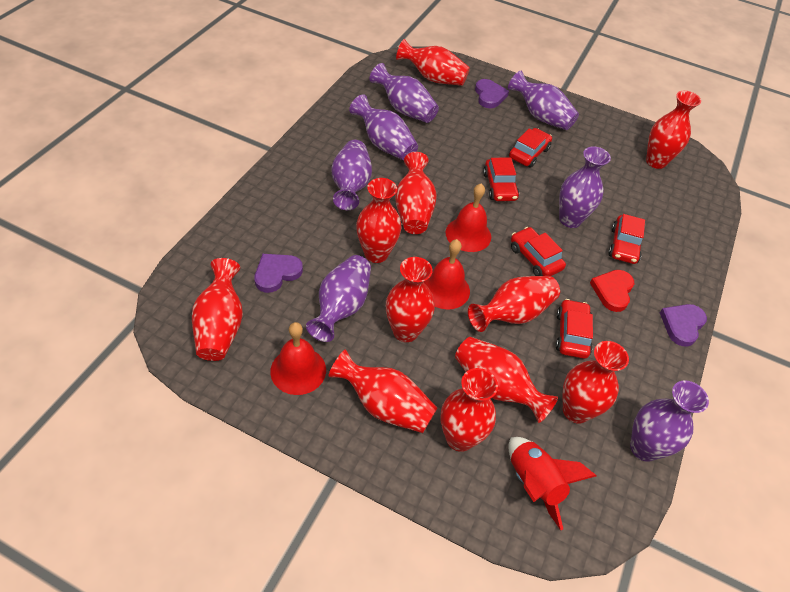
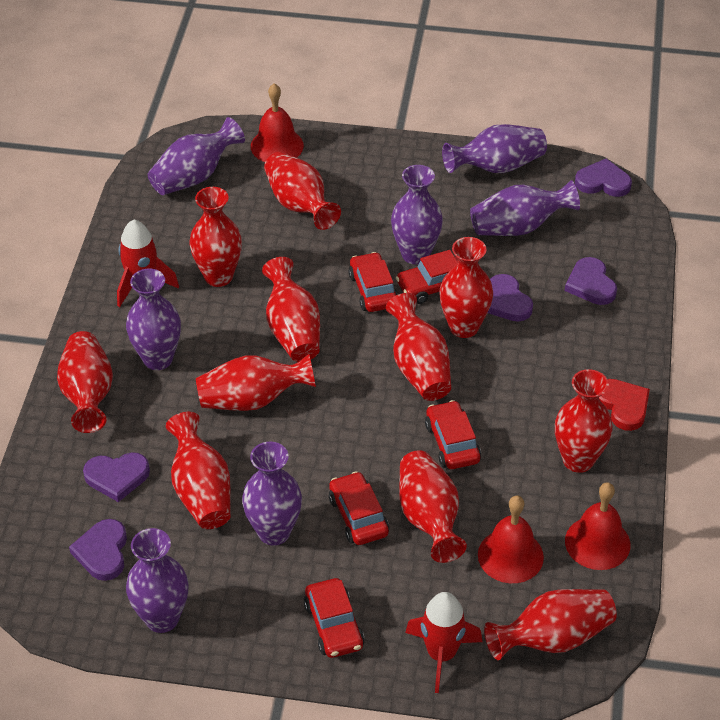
purple heart: [254,254,303,293] [475,79,509,108] [660,304,707,347] = 3 -> [69,519,127,581] [83,452,150,502] [488,274,533,322] [565,257,617,305] [575,159,632,197] = 5
red rocket: [508,437,596,530] = 1 -> [117,220,179,307] [405,592,482,693] = 2

